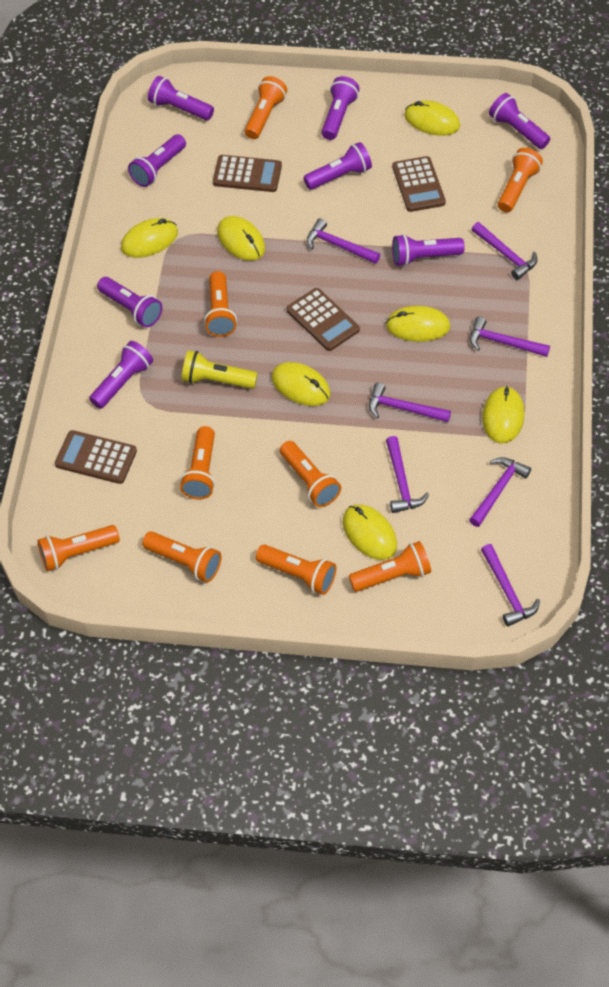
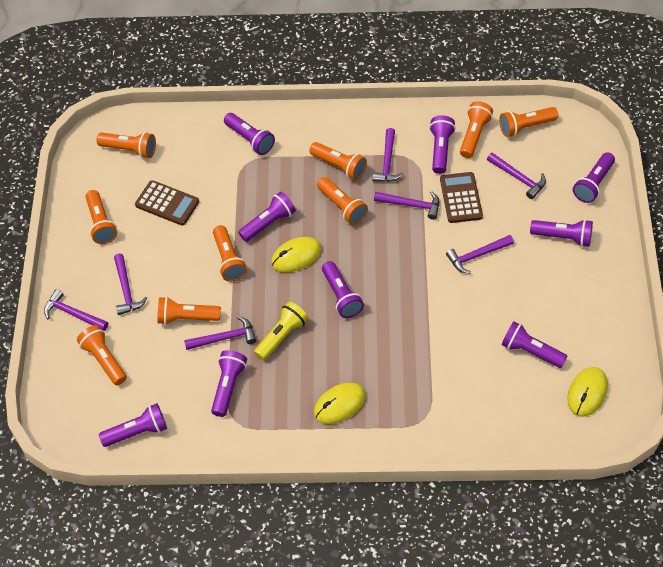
brown calculator: [55,430,137,484] [213,155,282,192] [287,288,360,351] [392,156,446,212] = 4 -> [135,180,199,225] [440,172,483,223] = 2
purple flashlight: [89,341,153,409] [97,277,162,327] [128,134,186,187] [148,76,214,121] [303,142,372,190] [321,76,360,140] [392,234,465,266] [489,93,550,149] = 8 -> [99,403,167,447] [211,350,247,417] [224,113,275,155] [238,192,296,242] [322,261,364,318] [429,115,456,174] [502,321,567,368] [530,219,593,247] [573,152,615,203] = 9
yellow mouse: [121,218,178,258] [217,216,265,261] [272,362,330,406] [343,505,397,560] [386,306,450,342] [404,100,460,136] [482,386,524,443] = 7 -> [271,237,321,272] [314,383,366,424] [567,367,608,417] = 3

